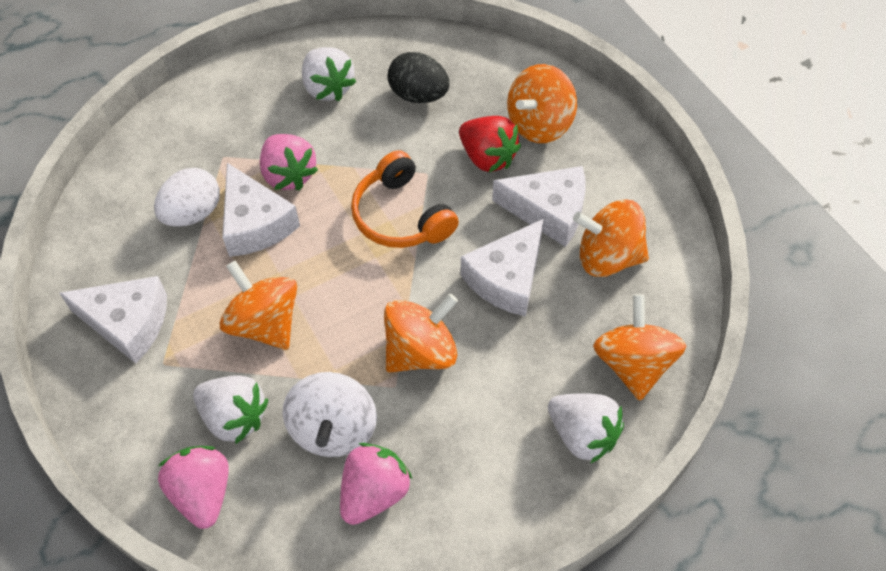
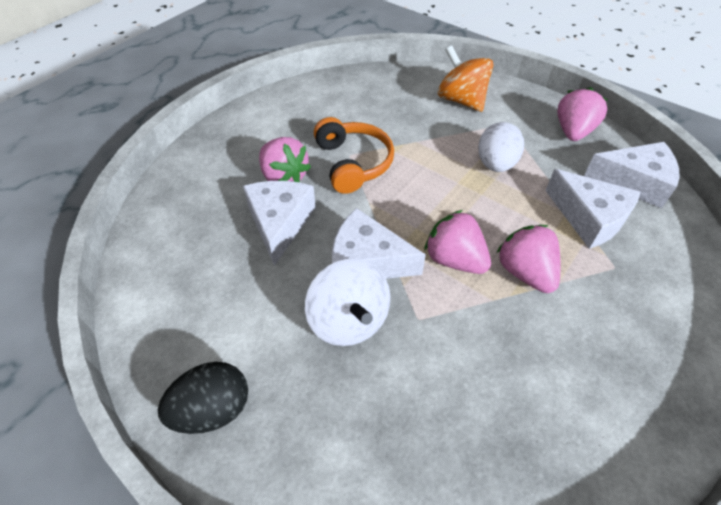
orange spinning top: [219,260,297,350] [384,294,458,373] [507,64,577,143] [573,200,649,277] [593,294,686,401] = 5 -> [438,46,493,112] = 1
pink strawberry: [158,446,229,529] [260,134,318,190] [340,443,412,525] = 3 -> [259,137,311,182] [424,210,491,274] [496,225,560,293] [557,87,608,141] = 4
red strawberry: [459,116,521,172] = 1 -> none = 0
white strawberry: [193,375,269,445] [302,47,356,101] [548,393,624,464] = 3 -> none = 0

